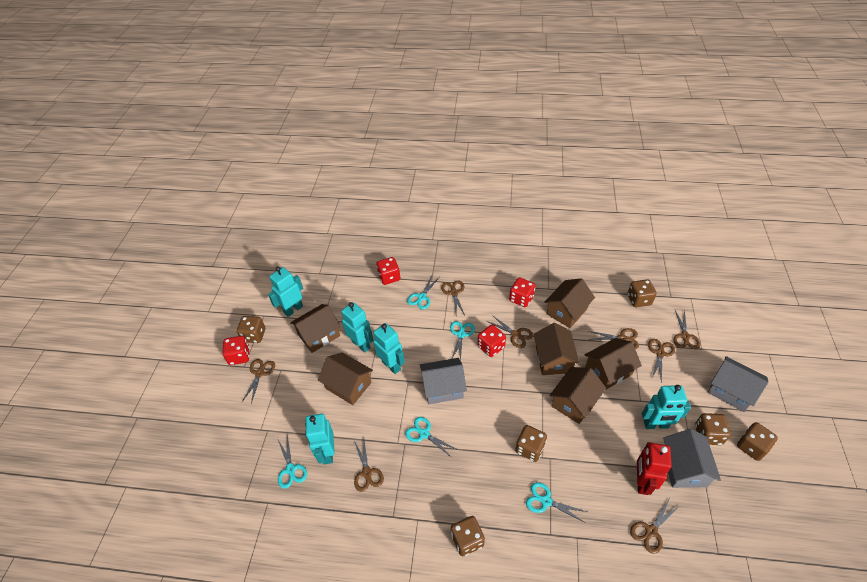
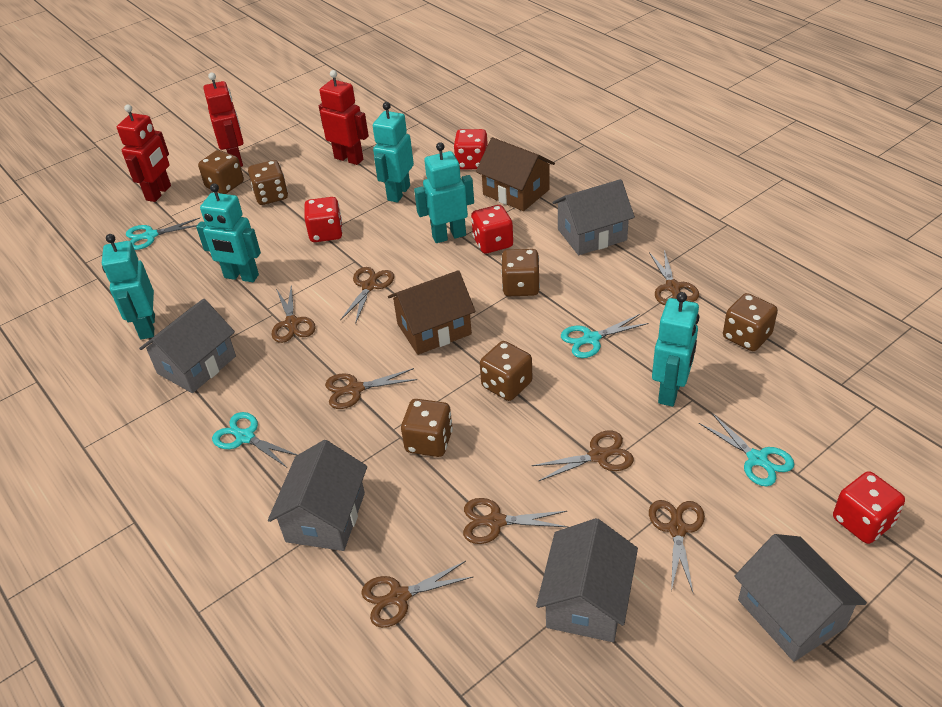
brown house: [290,304,340,353] [318,352,373,405] [534,323,580,375] [545,278,595,328] [549,367,606,424] [584,338,642,390] = 6 -> [388,270,476,355] [476,137,555,211] = 2
grey house: [420,358,467,404] [663,429,721,488] [708,356,768,412] = 3 -> [139,299,236,393] [268,440,367,551] [536,518,638,642] [553,179,635,255] [734,534,867,662] = 5
red robot: [637,442,672,495] = 1 -> [117,104,171,202] [203,72,244,167] [319,70,369,165] = 3
turquoise scissors: [277,435,307,489] [405,417,458,458] [407,276,439,309] [450,321,475,361] [526,482,587,522] = 5 -> [126,218,200,250] [212,412,297,468] [561,314,649,358] [699,413,795,486] = 4

